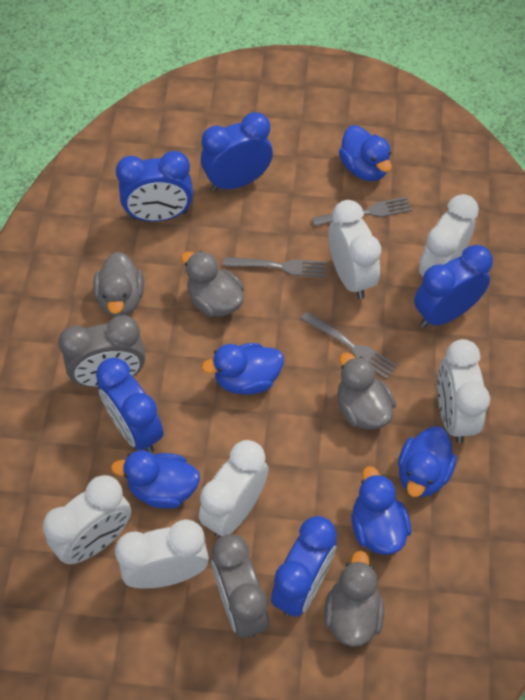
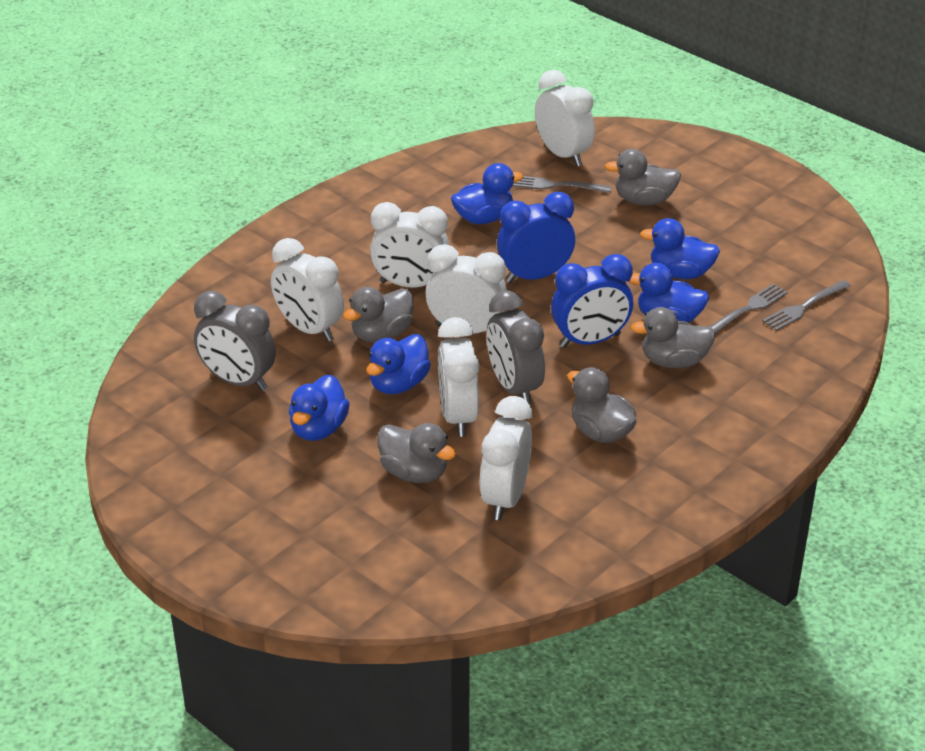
blue clock: [96,358,164,453] [116,151,193,222] [201,112,273,191] [271,516,337,617] [414,245,493,328] = 5 -> [497,192,575,283] [551,254,633,348] = 2
grey duck: [93,251,144,317] [181,251,244,317] [324,551,384,647] [337,352,396,430] = 4 -> [343,287,414,342] [377,423,456,483] [567,367,637,443] [605,149,681,205] [631,307,716,368] = 5

